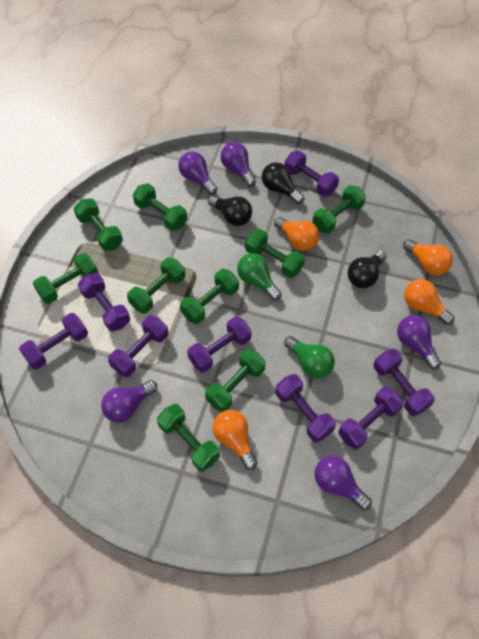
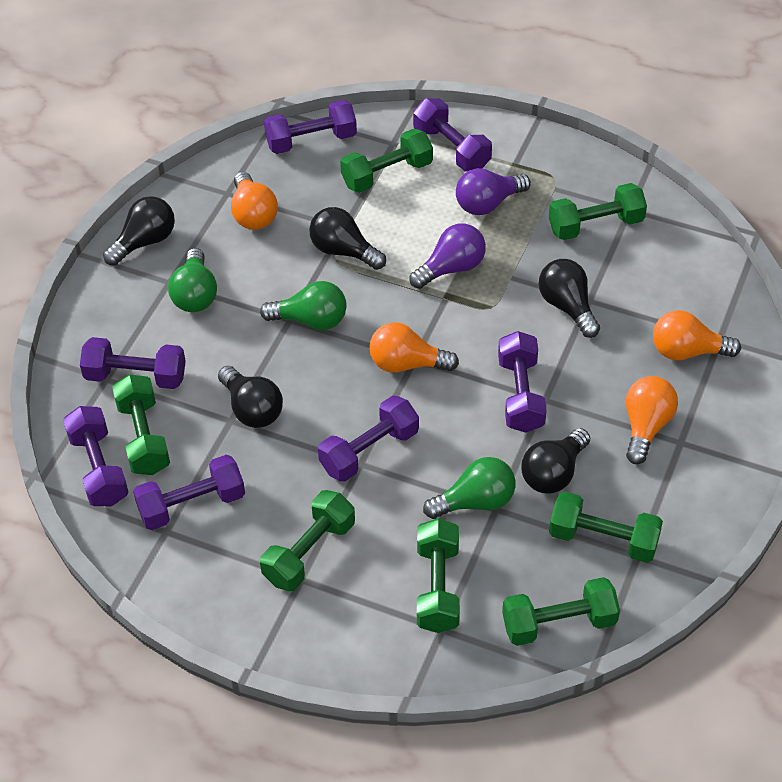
black light bulb: [208,195,252,226] [262,162,304,204] [348,250,387,288] = 3 -> [103,196,175,266] [218,366,283,428] [309,207,386,270] [521,428,590,494] [539,259,600,338] = 5
green dumbbell: [33,253,98,304] [74,199,123,251] [127,257,186,314] [133,183,188,231] [157,404,220,472] [180,269,239,324] [205,349,266,412] [245,229,305,278] [312,185,366,234] = 9 -> [112,374,170,475] [260,490,355,591] [340,129,433,193] [417,518,460,633] [502,577,620,646] [549,183,647,240] [549,491,663,563] = 7
green light bulb: [237,253,282,301] [284,336,335,378] = 2 -> [168,248,217,312] [260,281,347,330] [423,457,515,519] = 3
purple dumbbell: [19,313,88,369] [78,273,130,332] [108,315,169,377] [187,316,252,372] [275,374,336,443] [285,151,339,197] [338,386,404,450] [374,349,435,416] = 8 -> [63,406,129,506] [80,337,186,389] [133,455,245,530] [264,100,357,154] [318,395,419,482] [413,98,492,171] [498,331,547,433] = 7
purple light bulb: [101,380,157,423] [178,151,217,195] [220,142,256,187] [315,456,372,510] [397,315,441,370] = 5 -> [409,224,486,289] [456,168,531,215] = 2

